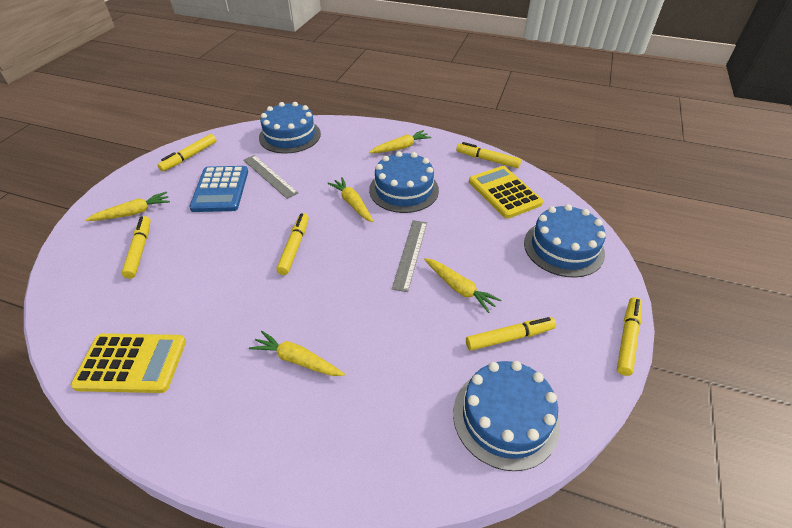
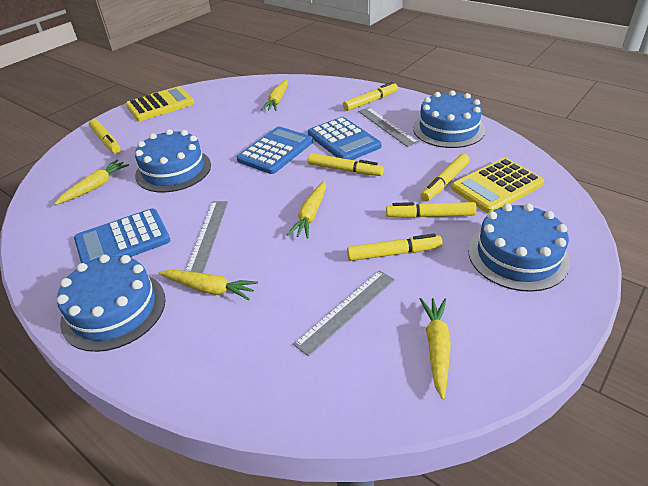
blue calculator: [189,166,248,212] = 1 -> [74,208,170,264] [237,126,313,174] [308,117,381,160] = 3
grey ruler: [243,155,298,199] [392,220,427,292] = 2 -> [186,201,228,273] [293,270,395,357] [358,108,419,147] = 3

